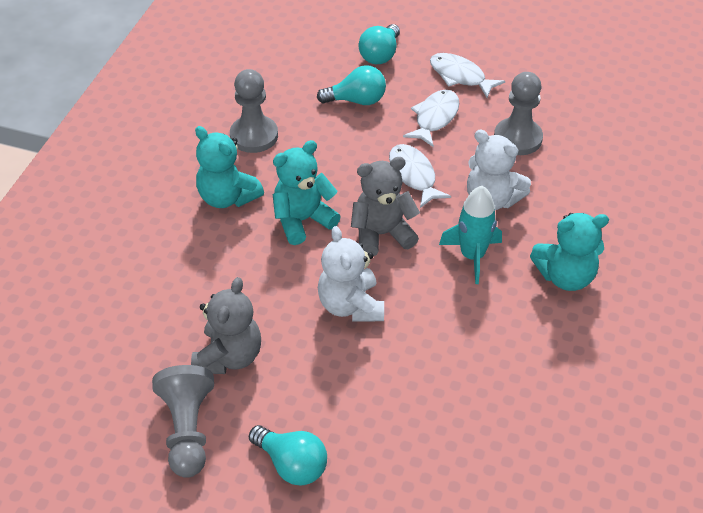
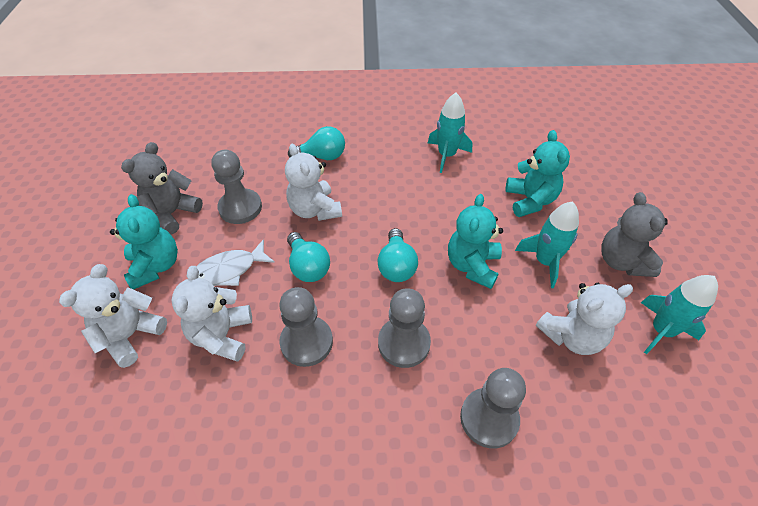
grey pawn: [152,365,214,478] [230,69,278,153] [494,72,543,155] = 3 -> [211,150,262,224] [279,287,333,367] [378,288,431,368] [460,368,526,449] = 4
turquoise rocket: [439,186,502,284] = 1 -> [428,93,473,173] [515,202,579,288] [641,275,718,354] = 3
white fish: [389,144,451,208] [403,90,459,147] [430,53,505,98] = 3 -> [196,239,275,286] = 1
white teddy bear: [318,226,384,322] [467,130,531,210] = 2 -> [59,264,167,368] [171,266,252,362] [285,144,342,221] [536,283,633,355] = 4

